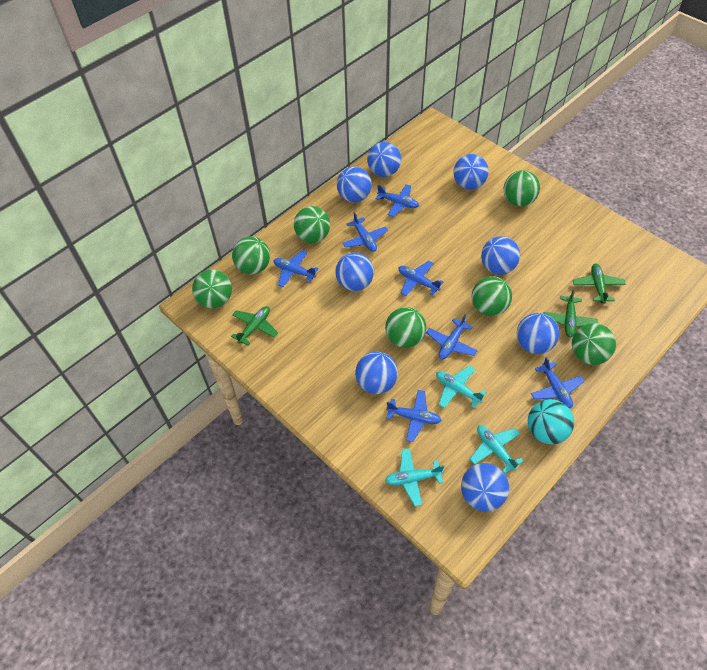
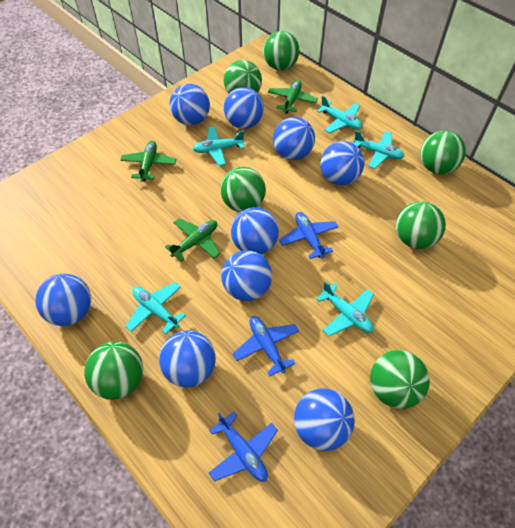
blue ball: [335,252,374,291] [337,167,372,202] [355,352,398,394] [367,142,401,177] [453,154,489,190] [461,463,509,512] [481,236,520,275] [517,313,559,354] = 8 -> [35,274,91,326] [159,330,216,388] [170,84,210,125] [221,250,272,301] [224,87,264,129] [231,207,279,254] [273,117,315,160] [294,388,355,451] [320,141,364,185] = 9
blue plane: [273,250,319,287] [342,212,388,252] [376,184,419,217] [386,390,442,442] [399,261,444,296] [426,314,478,359] [531,357,585,408] = 7 -> [209,412,278,482] [233,316,299,376] [279,212,338,259] = 3
turquoise ball: [528,399,574,445] = 1 -> none = 0
turquoise plane: [385,448,444,507] [436,365,486,408] [470,425,523,474] = 3 -> [125,282,186,334] [193,127,245,166] [316,96,362,133] [316,281,374,336] [353,131,405,169] = 5

